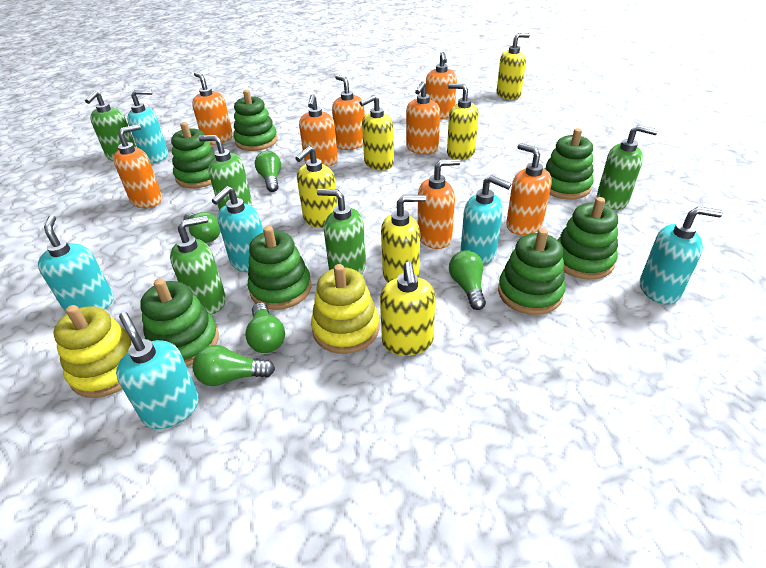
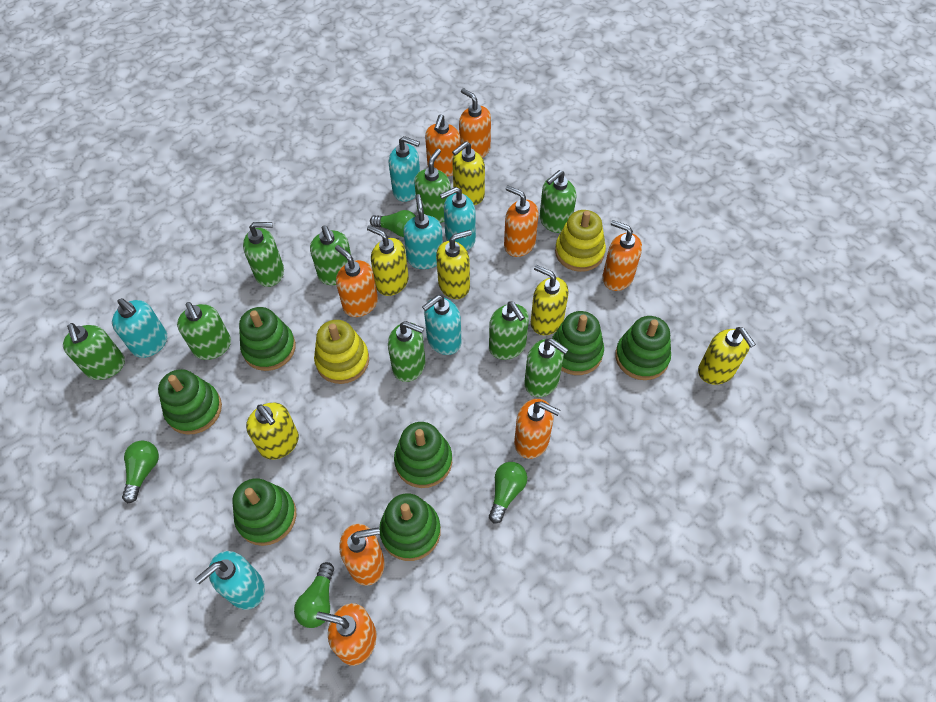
green light bulb: [183,212,221,243] [193,345,275,386] [245,302,285,353] [255,151,281,192] [449,250,486,310] = 5 -> [122,441,159,503] [294,562,334,628] [370,210,416,237] [489,462,527,523] = 4
green soap dispenser: [85,91,136,161] [170,216,226,315] [199,135,252,210] [317,189,366,274] [597,125,658,210] = 5 -> [63,323,125,380] [177,302,231,360] [243,222,284,287] [310,226,351,285] [388,321,426,382] [415,149,451,223] [489,301,529,360] [524,338,569,397] [540,170,577,233] = 9

